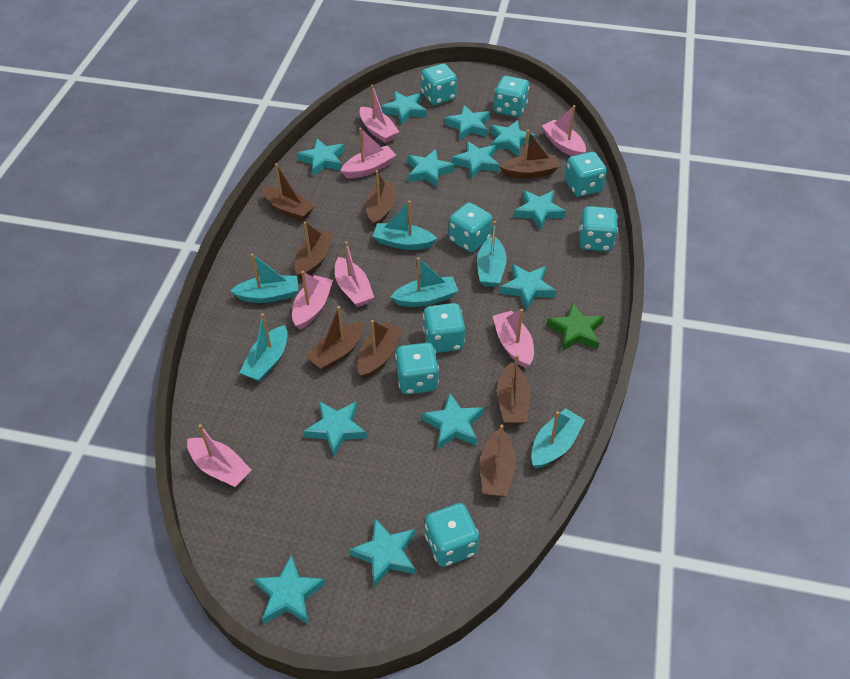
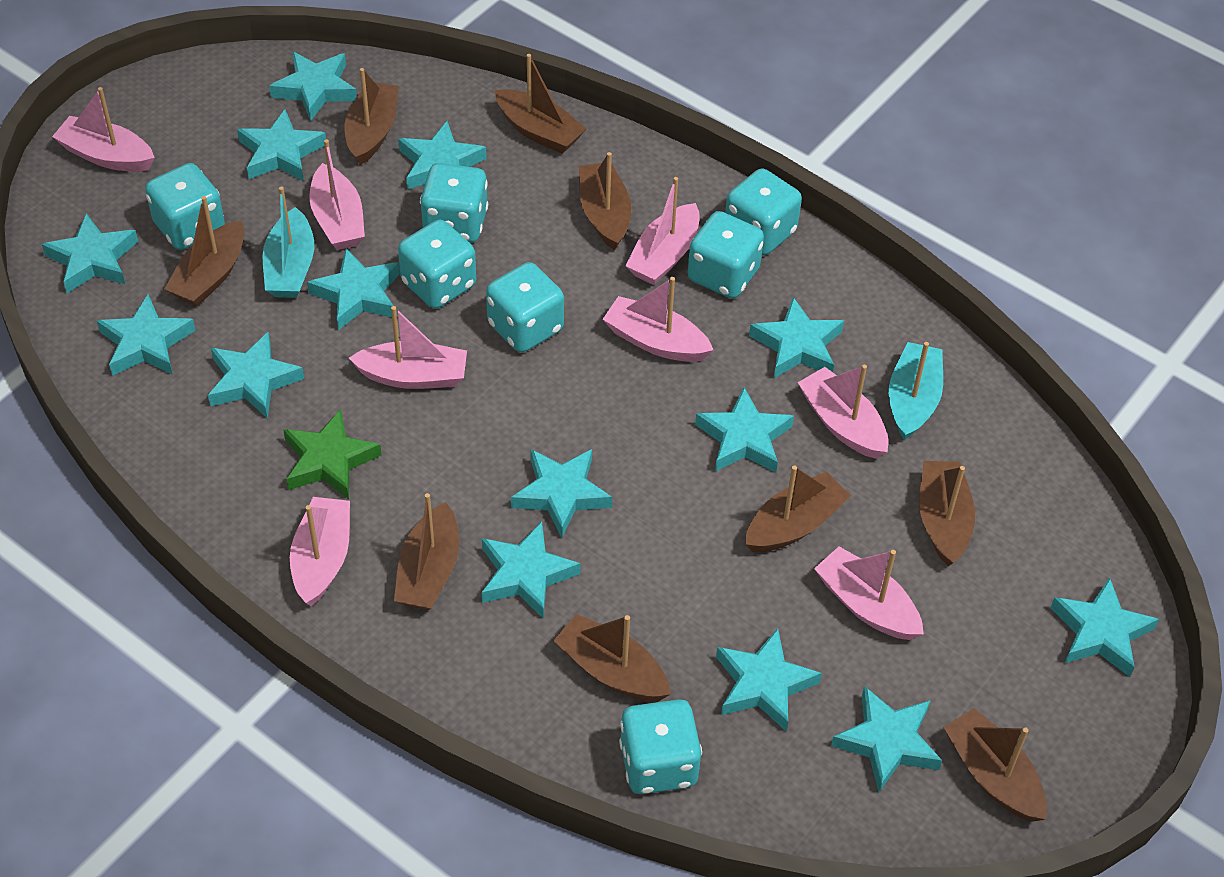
brown boat: [262,163,315,221] [295,222,334,279] [306,306,364,371] [357,320,403,379] [366,170,396,228] [480,424,516,497] [497,354,530,425] [499,130,559,179] = 8 -> [165,196,244,306] [345,68,399,165] [394,493,459,610] [495,54,586,154] [553,614,671,701] [579,152,631,250] [745,465,851,552] [919,461,975,566] [944,708,1047,822] = 9
pink boat: [187,424,251,488] [292,271,333,330] [335,241,374,307] [341,128,396,178] [359,84,399,143] [493,309,534,368] [542,105,586,156] = 7 -> [52,87,155,172] [290,497,350,606] [309,139,365,250] [349,306,467,389] [603,277,713,362] [626,177,700,285] [797,365,888,459] [814,547,924,640] = 8
turquoise boat: [230,254,298,303] [240,313,288,382] [373,201,437,250] [391,257,458,307] [477,221,507,287] [531,408,585,468] = 6 -> [263,186,314,298] [889,342,943,440] = 2
turquoise dice: [395,343,439,394] [421,64,457,105] [423,303,465,353] [425,503,479,567] [449,202,492,252] [494,76,529,117] [565,152,607,197] [579,206,618,251] = 8 -> [145,163,225,250] [398,220,476,309] [420,163,488,243] [486,262,564,352] [619,699,702,794] [688,211,764,298] [725,169,802,255] = 7
turquoise star: [254,555,325,624] [297,138,345,176] [304,401,367,457] [349,518,415,587] [381,91,427,125] [408,149,455,188] [422,393,483,449] [445,105,490,141] [452,141,500,179] [490,120,536,156] [500,264,556,310] [514,190,566,231] = 12 -> [42,213,138,293] [97,294,196,376] [208,332,304,419] [237,109,326,181] [269,51,357,121] [307,249,400,330] [398,121,487,190] [481,521,581,619] [511,449,612,538] [695,387,794,473] [716,628,822,731] [749,297,844,378] [831,686,942,792] [1050,577,1159,677] = 14

